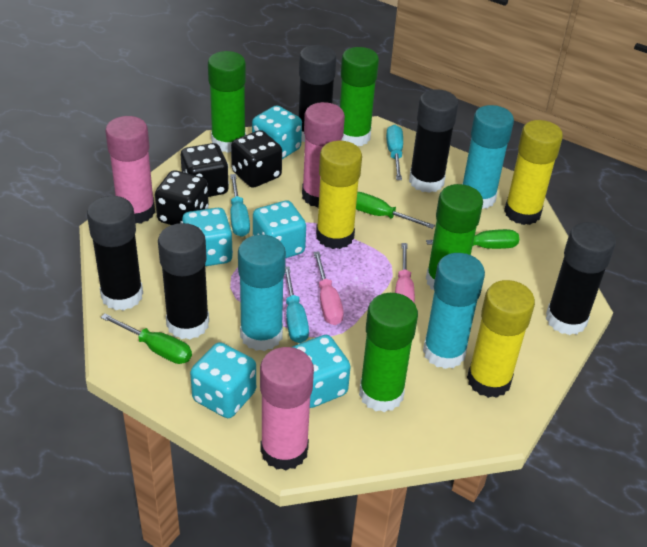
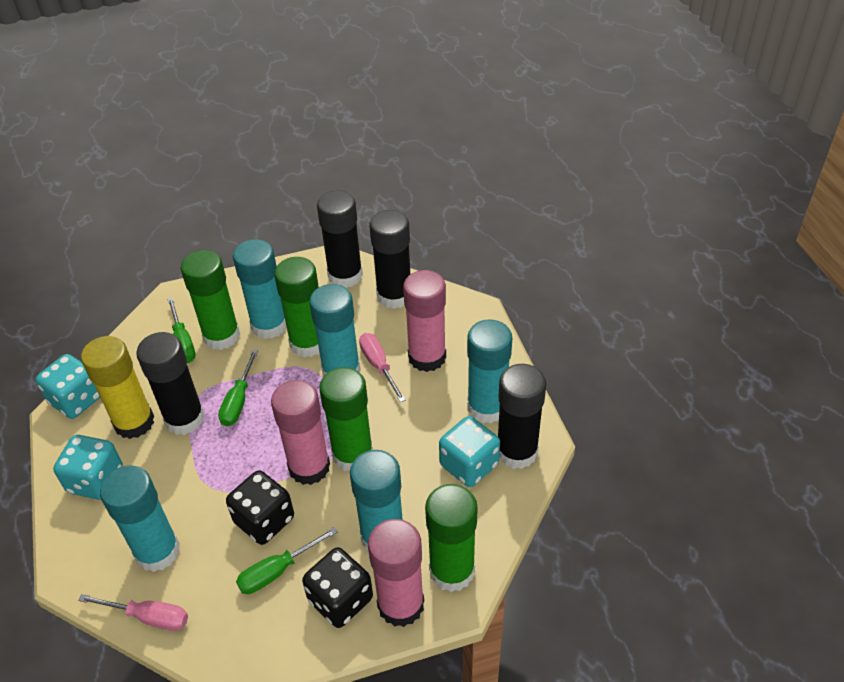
black dice: [155,170,209,225] [181,143,229,197] [231,130,282,188] = 3 -> [226,470,294,545] [302,547,373,628] = 2
black glue stick: [87,196,143,311] [158,223,209,340] [299,45,337,142] [409,89,458,193] [546,222,616,335] = 5 -> [136,332,205,435] [317,190,363,288] [369,210,410,309] [498,364,546,469] = 4
turquoise dice: [182,208,233,266] [190,342,256,418] [252,105,302,159] [253,201,306,258] [292,335,351,408] = 5 -> [36,354,100,419] [53,435,123,500] [439,416,500,487] = 3
turquoise glue stick: [238,235,286,351] [423,253,485,369] [462,105,514,209] = 3 -> [100,466,180,572] [233,239,287,339] [309,284,361,377] [350,450,403,551] [467,320,512,423] = 5
turquoise screwdriver: [230,174,250,237] [285,267,309,343] [386,125,403,180] = 3 -> none = 0
yellow glue stick: [316,141,362,249] [467,280,535,398] [504,120,563,225] = 3 -> [81,336,154,439] = 1

